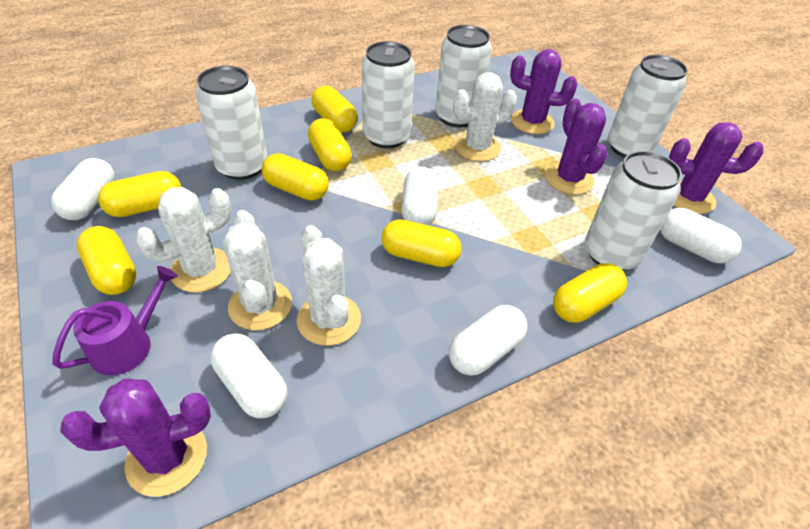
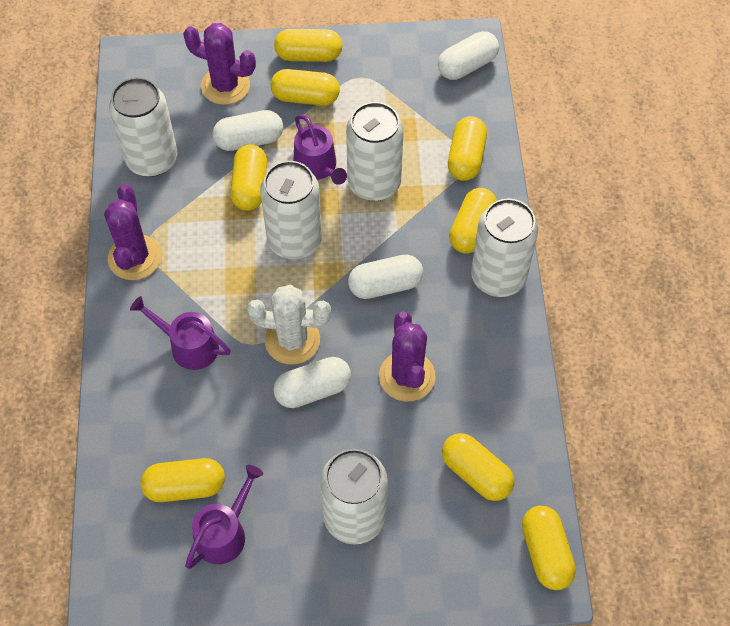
purple cactus: [60,378,211,497] [510,49,577,134] [545,98,608,195] [669,122,763,214] = 4 -> [104,184,162,280] [183,23,256,105] [379,311,436,401] = 3
purple watering can: [52,266,178,375] = 1 -> [130,296,231,370] [185,465,263,569] [294,114,347,185] = 3
white cactus: [135,187,231,292] [223,210,292,330] [297,225,361,346] [453,73,517,161] = 4 -> [247,285,331,364] = 1
white capsule: [51,158,115,220] [211,334,287,418] [401,167,438,225] [449,305,527,376] [660,208,742,263] = 5 -> [213,110,283,151] [273,357,351,408] [348,255,423,299] [438,31,499,80] = 4
yellow capsule: [77,226,136,295] [98,171,181,217] [262,153,329,201] [308,118,352,171] [312,86,358,132] [382,219,461,267] [553,263,627,323] = 7 -> [141,458,225,502] [230,144,267,211] [270,69,340,106] [274,29,342,62] [442,433,514,501] [448,116,487,181] [449,188,497,254] [522,506,576,590] = 8

